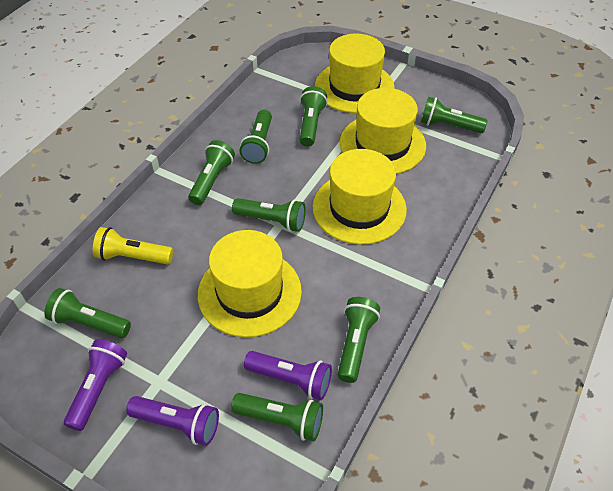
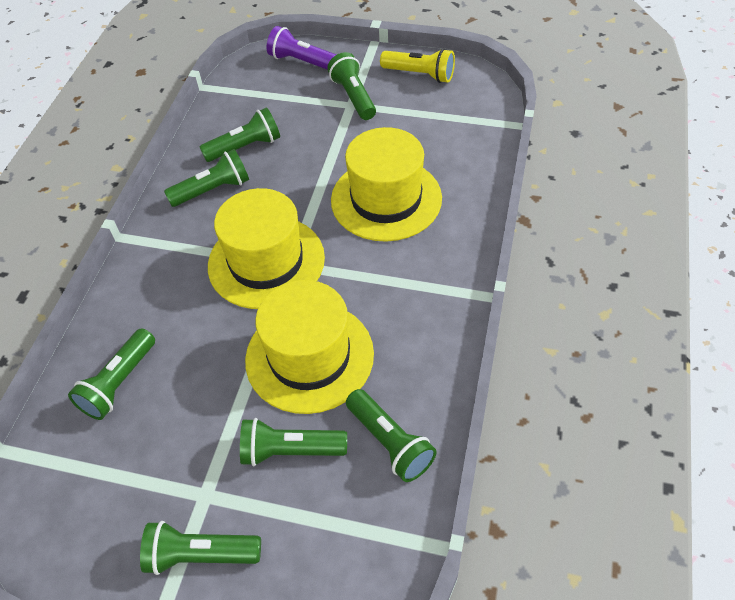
green flashlight: [44,288,131,338] [188,140,235,205] [231,393,323,441] [232,198,306,232] [239,110,272,164] [300,86,328,146] [337,297,380,383] [421,97,488,133] = 8 -> [68,328,155,420] [140,521,261,575] [164,149,249,207] [200,107,280,162] [240,418,347,466] [327,52,376,120] [346,389,437,482] = 7
purple flashlight: [64,339,127,431] [126,396,219,446] [244,351,332,400] = 3 -> [267,26,337,70] = 1
yellow hat: [198,230,302,337] [313,149,407,245] [315,34,395,113] [340,88,426,174] = 4 -> [208,188,325,309] [245,280,374,414] [331,127,442,242] = 3

